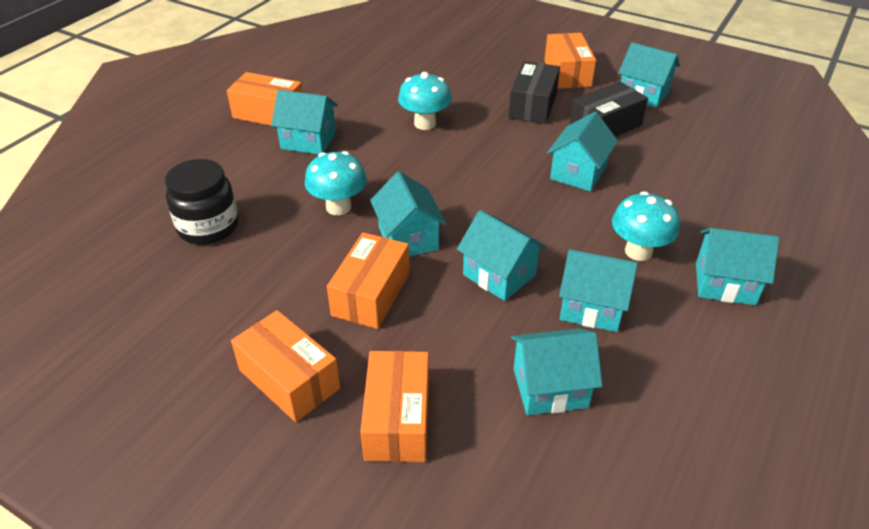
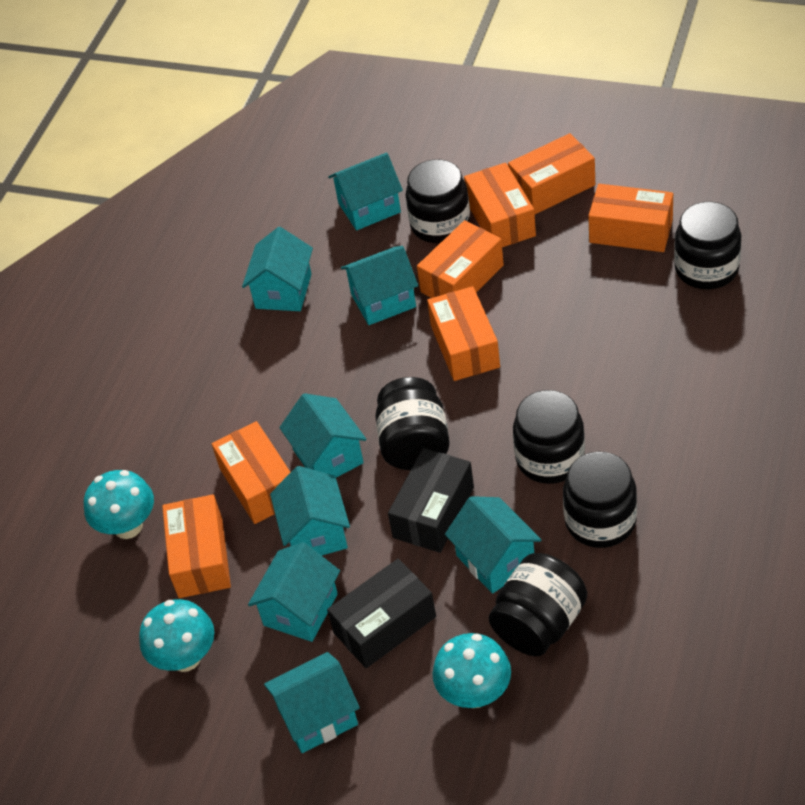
black jar: [165,159,239,245] = 1 -> [375,377,450,470] [406,159,470,243] [489,553,587,656] [513,390,585,484] [563,451,637,548] [674,202,741,289] = 6
orange box: [227,72,303,126] [231,310,340,422] [327,232,410,329] [360,351,429,462] [544,33,596,89] = 5 -> [162,494,231,598] [212,421,291,524] [417,220,504,298] [427,286,500,381] [464,163,536,247] [508,133,595,214] [588,184,673,252] = 7

